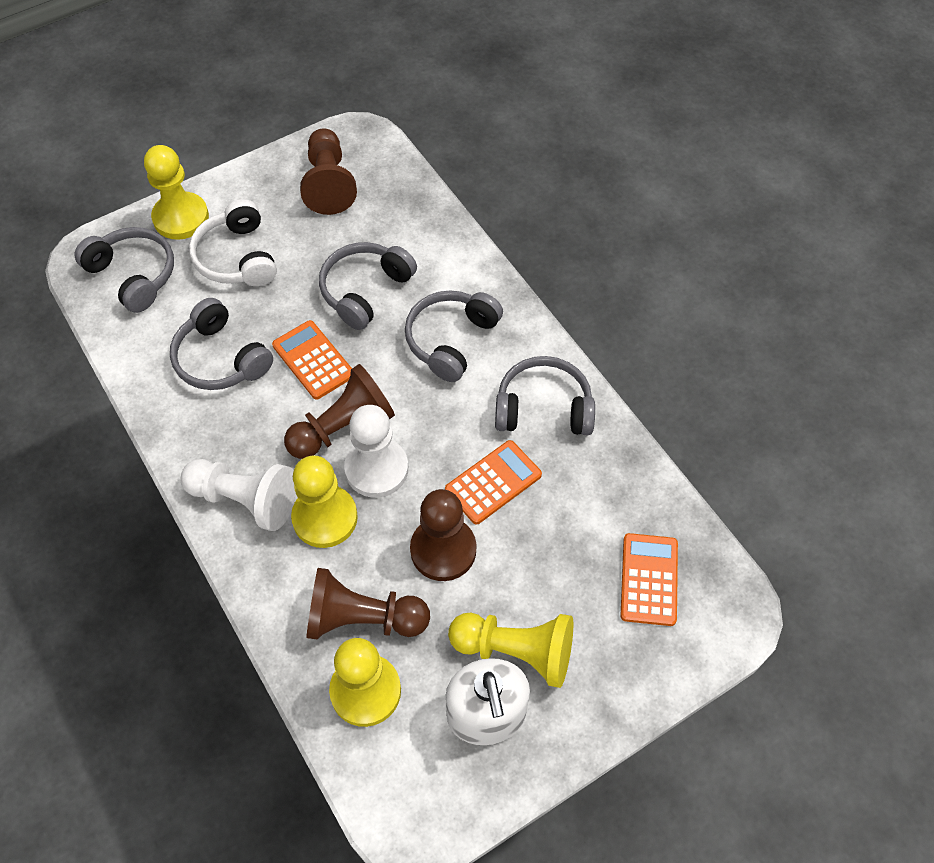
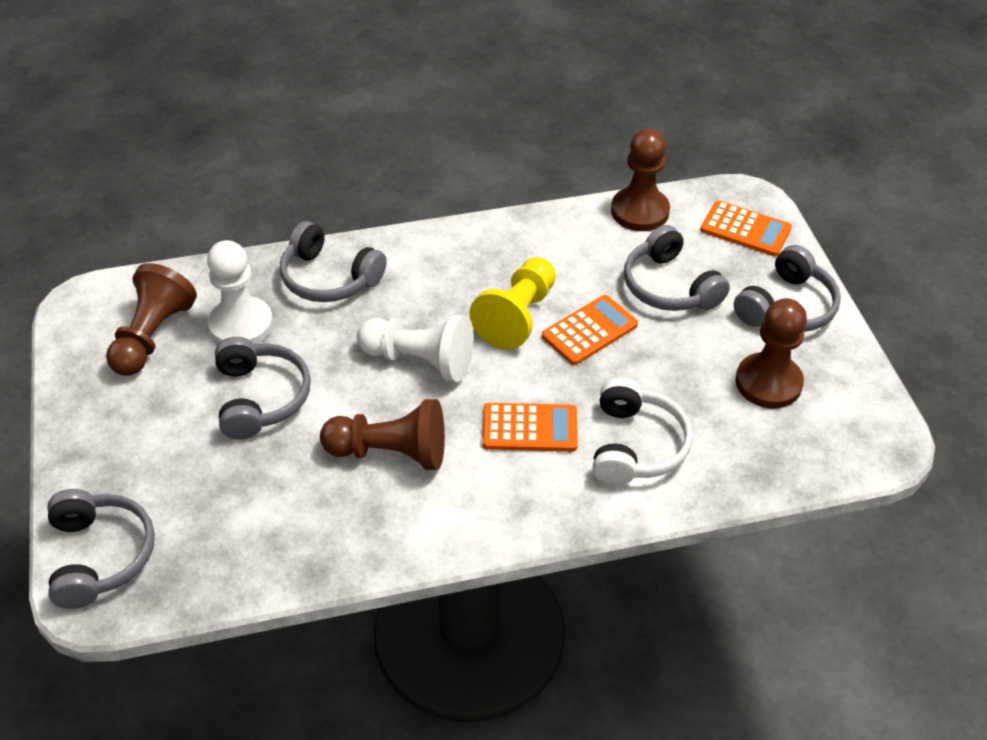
white soap dispenser: [446,658,530,745] = 1 -> none = 0
yellow pawn: [144,145,209,240] [291,456,358,548] [329,638,401,727] [448,613,573,688] = 4 -> [469,257,556,350] = 1

